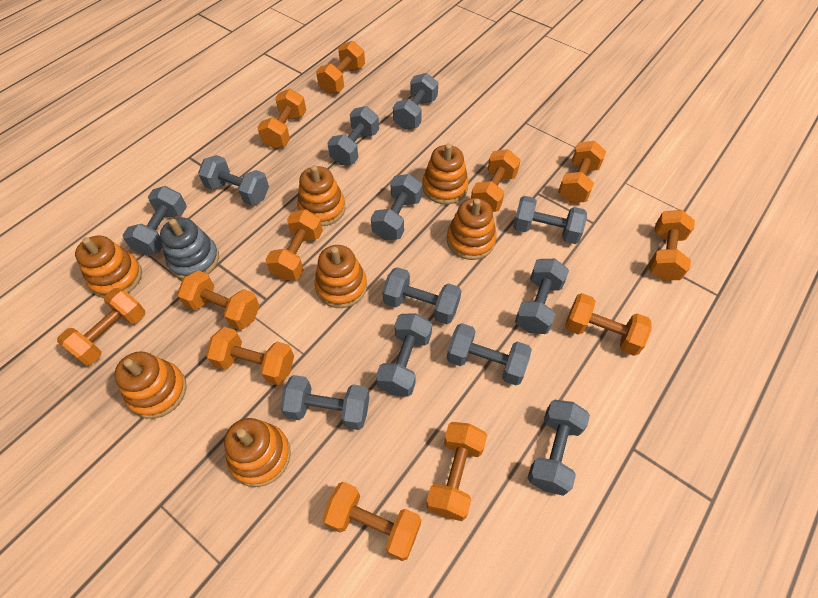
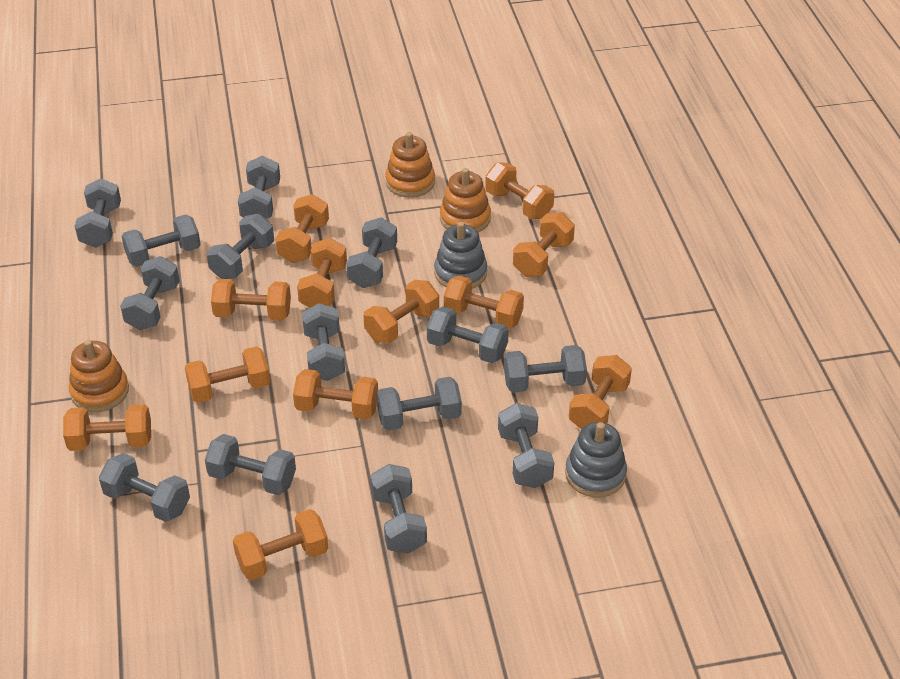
grey dumbbell: [123,186,187,256] [198,155,269,205] [280,375,369,430] [327,106,379,165] [371,174,422,240] [376,313,432,397] [382,267,461,324] [393,73,438,130] [447,323,532,385] [513,196,587,244] [515,259,569,334] [528,400,590,496] = 12 -> [75,178,121,248] [99,453,190,522] [120,256,180,330] [122,214,201,267] [205,434,296,495] [207,214,274,279] [238,156,280,219] [302,303,345,381] [346,217,397,288] [371,464,427,554] [377,377,462,431] [427,306,509,363] [498,403,554,488] [504,345,587,393] = 14
grey stacking toy: [160,218,219,279] = 1 -> [434,222,487,289] [565,422,627,498] = 2
orange stacking toy: [75,236,142,298] [114,351,187,419] [224,418,291,487] [297,165,346,226] [314,245,367,308] [422,143,469,204] [447,198,497,260] = 7 -> [69,340,129,412] [385,132,435,198] [440,168,491,233] = 3

